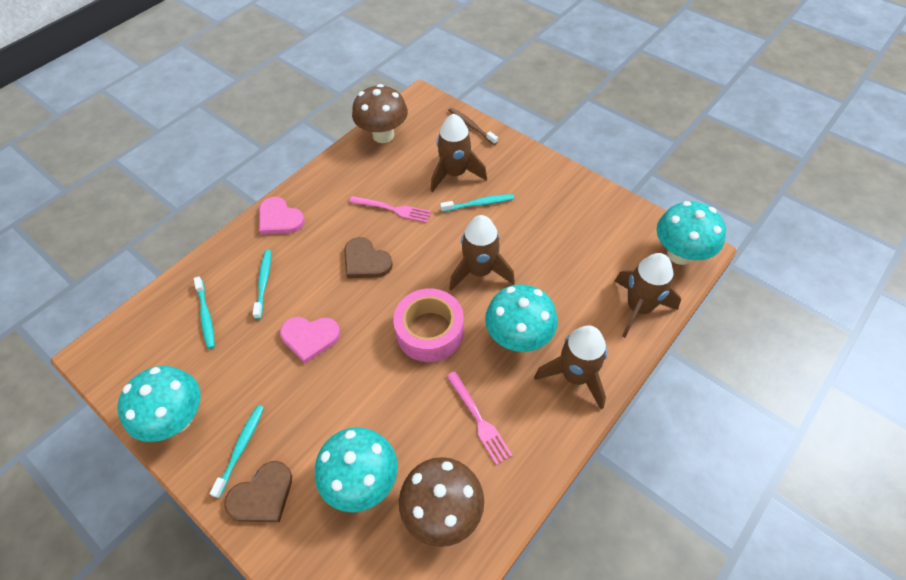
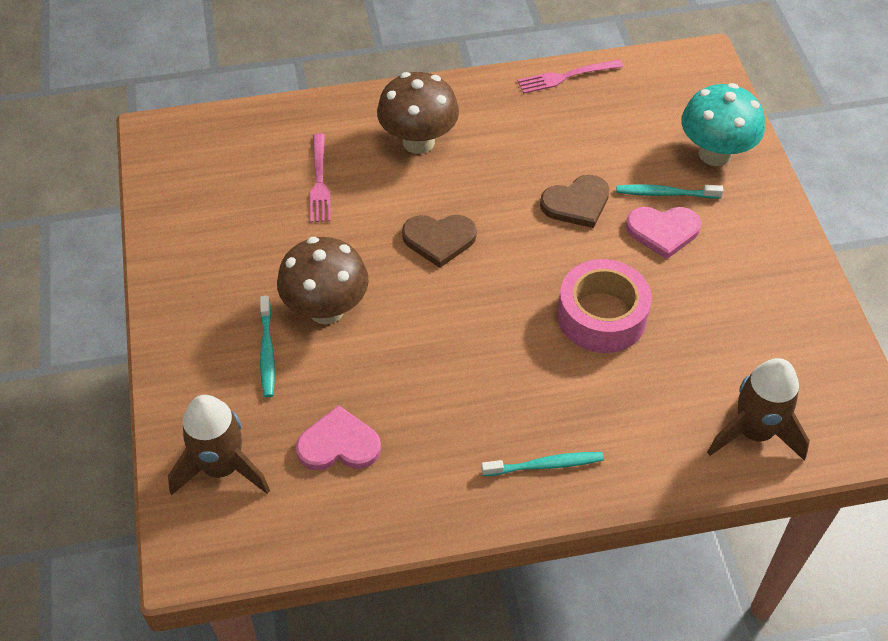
brown rocket: [431,113,487,192] [449,215,515,290] [534,325,607,410] [615,253,681,338] = 4 -> [168,395,270,495] [707,358,810,460] = 2
brown toothbrush: [448,107,498,145] = 1 -> none = 0
turquoise mushroom: [117,366,201,442] [315,427,398,512] [485,284,558,352] [656,201,726,265] = 4 -> [681,83,765,166] = 1
turquoise toothbrush: [194,277,215,349] [210,405,264,498] [253,250,271,319] [440,194,514,212] = 4 -> [260,296,275,398] [481,452,604,476] [616,185,723,199] = 3

